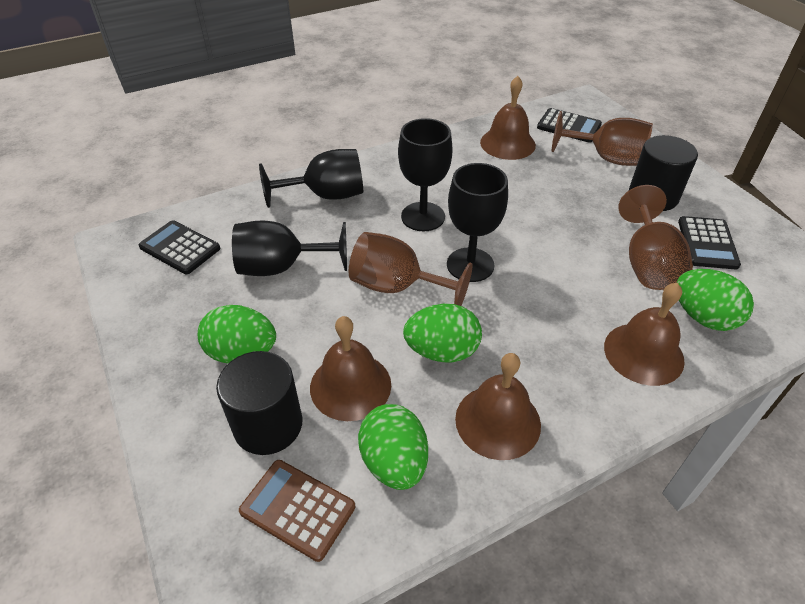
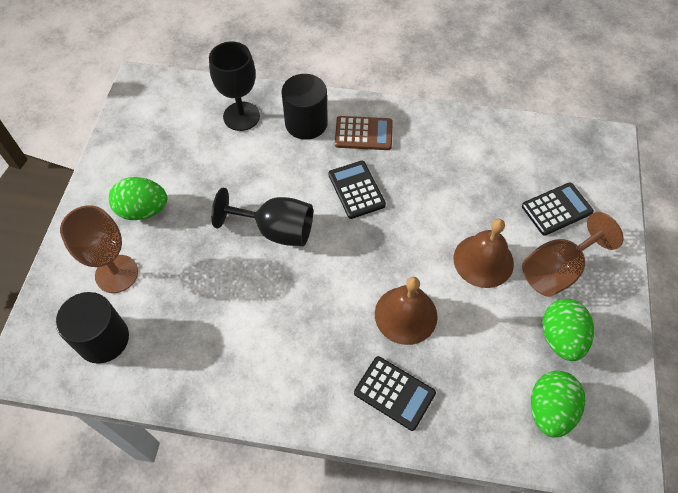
black goblet: [232,221,347,276] [259,149,363,208] [398,118,453,231] [447,163,508,282] = 4 -> [209,41,260,131] [211,188,313,246] = 2
brown bell: [310,316,391,421] [455,353,541,460] [480,76,536,160] [604,283,685,386] = 4 -> [375,277,438,345] [454,219,514,288] = 2
brown goblet: [349,232,473,306] [552,111,653,166] [618,185,693,290] = 3 -> [60,205,138,293] [522,212,624,297] = 2
green egg: [198,305,276,363] [358,404,428,490] [403,304,482,363] [676,269,754,331] = 4 -> [109,177,167,220] [531,371,585,438] [542,299,594,361] = 3

